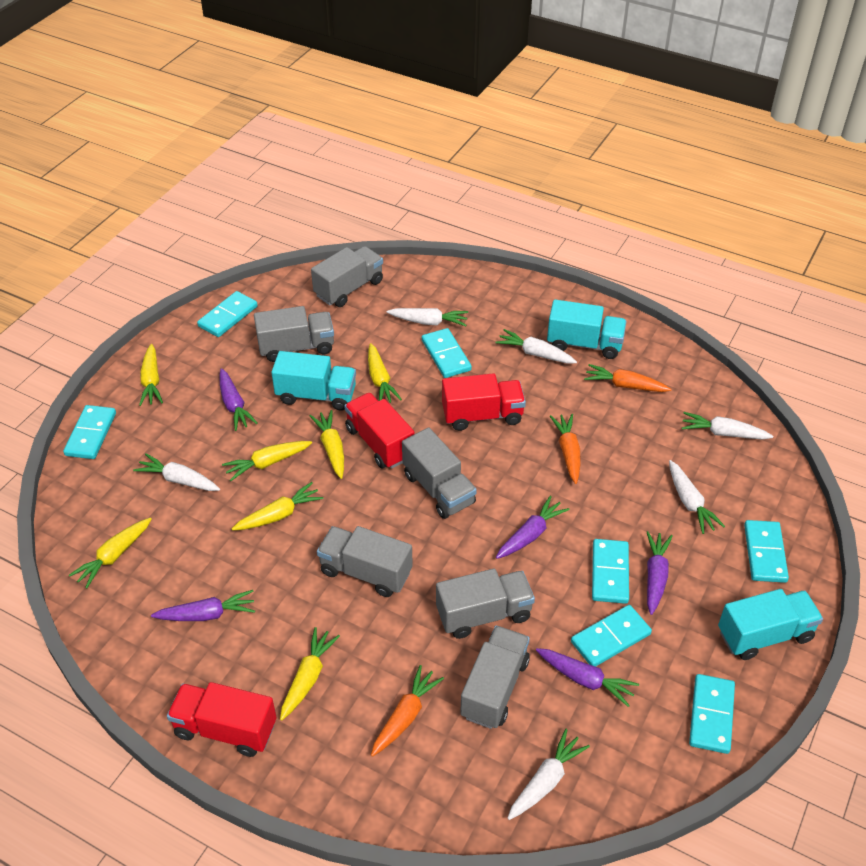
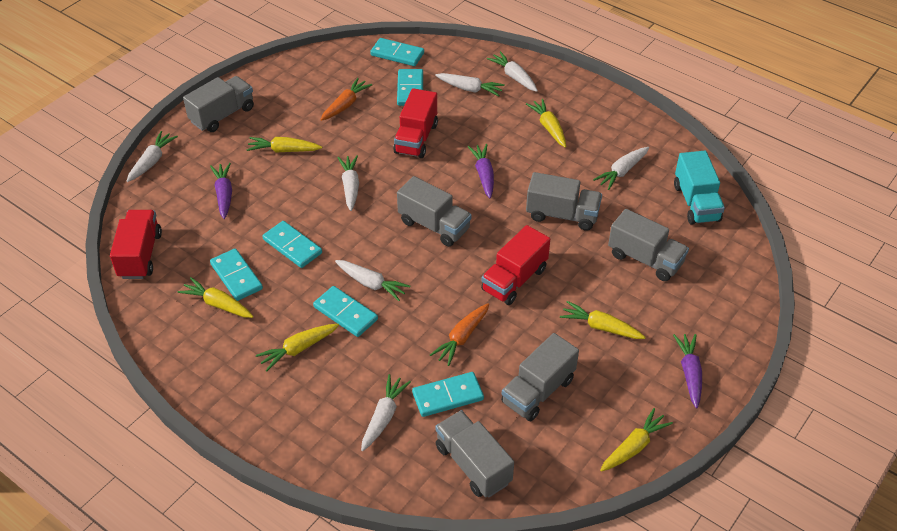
orange carrot: [371,665,444,757] [550,414,581,484] [584,364,672,392] = 3 -> [320,78,372,121] [430,303,489,366] = 2
purple carrot: [151,590,255,621] [219,368,258,431] [496,496,570,559] [536,648,639,707] [647,531,673,615] = 5 -> [210,163,232,219] [468,144,494,198] [673,334,702,408] = 3
turquoise domino: [63,405,116,459] [197,291,258,337] [422,328,472,378] [571,605,652,667] [592,539,629,604] [689,674,735,754] [744,520,789,583] = 7 -> [210,248,263,301] [262,221,322,268] [313,286,378,337] [370,38,424,66] [397,69,423,106] [412,372,484,417] = 6
turquoise truck: [271,351,356,411] [547,299,627,359] [718,589,823,660] = 3 -> [674,151,725,225] = 1
white carrot: [133,453,220,491] [387,308,468,326] [496,329,577,364] [507,729,590,820] [669,460,725,534] [682,412,773,440] = 6 -> [127,131,178,182] [335,260,410,301] [338,155,359,211] [361,374,411,451] [435,73,505,96] [487,51,538,92] [593,147,649,190] = 7
yellow carrot: [69,518,152,589] [139,344,163,406] [222,441,312,481] [232,482,323,530] [280,627,340,721] [309,410,344,479] [368,343,402,403] = 7 -> [178,277,253,318] [247,137,322,153] [256,324,339,371] [526,99,566,147] [560,301,646,339] [600,408,673,472] = 6

